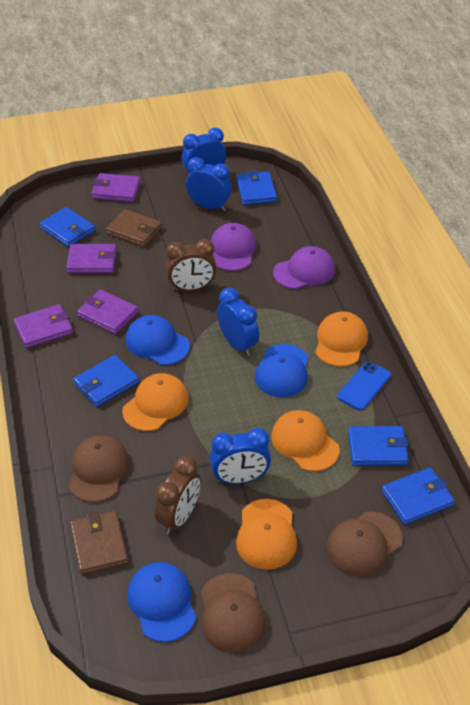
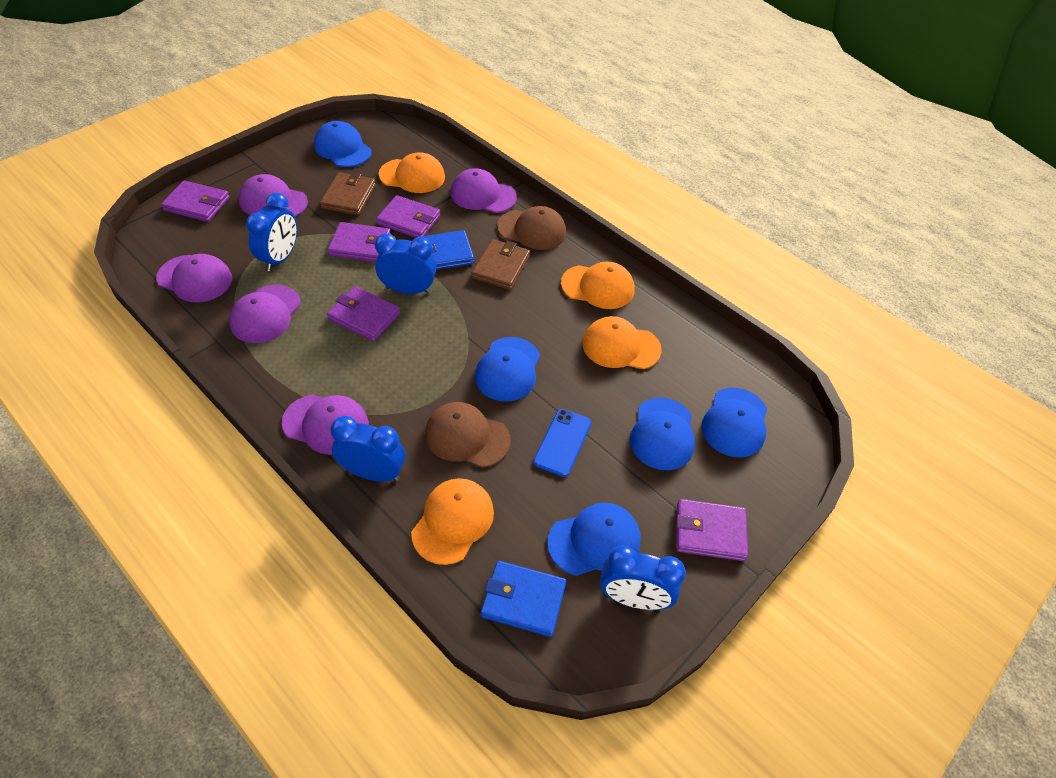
blue cap: [125,315,190,365] [127,562,196,642] [255,344,308,397] = 3 -> [314,121,372,167] [475,337,540,402] [547,503,641,576] [630,397,695,470] [702,388,767,457] = 5
blue wallet: [39,207,95,247] [73,355,139,407] [236,171,277,205] [348,426,409,466] [381,467,455,525] = 5 -> [414,230,474,270] [481,561,566,637] = 2
brown cap: [69,435,129,502] [201,573,266,653] [326,512,403,576] = 3 -> [425,402,511,468] [497,206,566,250] = 2
brown clock: [155,456,201,535] [165,239,217,291] = 2 -> none = 0
purple cap: [211,223,256,271] [273,246,335,289] = 2 -> [156,254,232,303] [229,285,301,343] [238,174,308,217] [282,394,369,455] [451,168,517,213] = 5
purple wallet: [14,304,73,348] [66,244,116,273] [77,289,138,334] [91,173,141,202] = 4 -> [161,181,229,222] [327,286,400,341] [328,222,391,262] [376,195,440,237] [676,499,748,561] = 5

